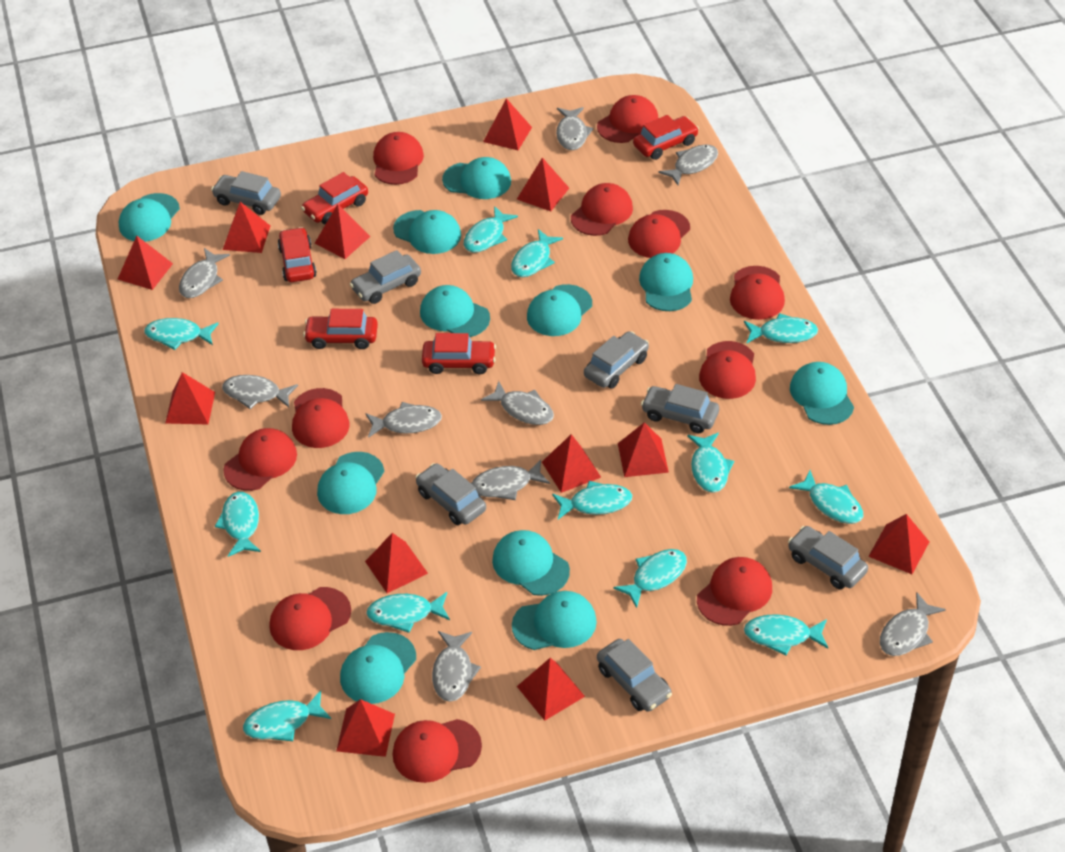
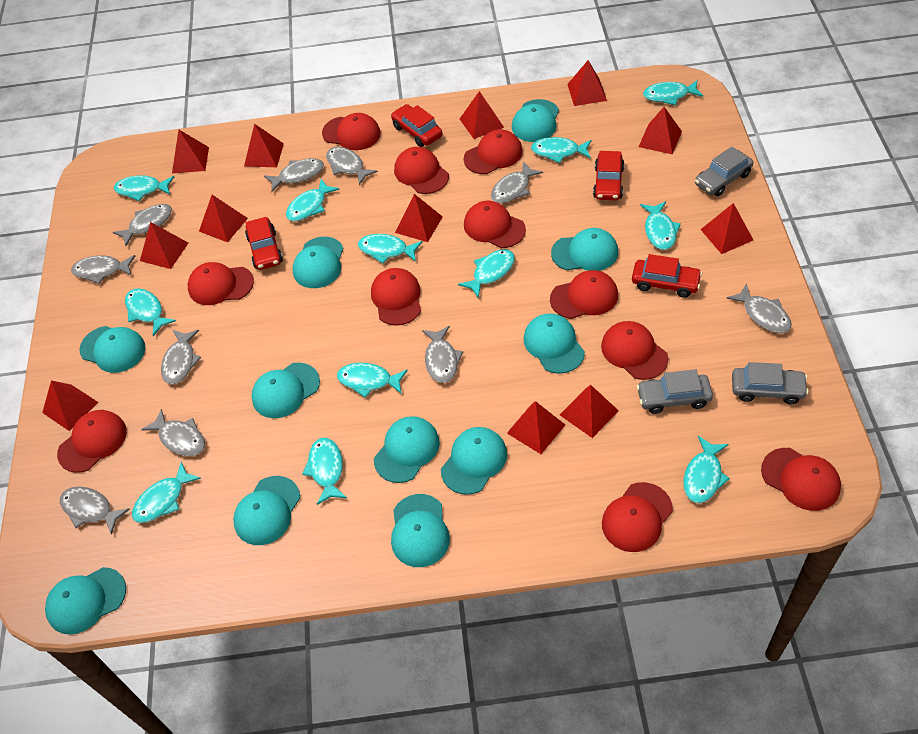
grey car: [211,171,281,215] [349,250,421,304] [415,463,486,525] [584,331,649,389] [597,639,672,712] [641,384,719,433] [788,526,868,590] = 7 -> [637,369,713,414] [695,147,753,196] [732,362,809,404] = 3
grey fish: [179,248,230,298] [222,375,298,409] [365,402,442,438] [432,631,481,702] [471,460,550,500] [481,381,554,425] [556,107,593,150] [658,144,718,185] [880,592,946,656] = 9 -> [60,486,130,535] [71,255,135,284] [113,204,172,246] [141,409,205,456] [161,330,201,385] [264,158,324,192] [326,147,378,185] [422,326,463,383] [491,161,543,203] [726,283,791,333] = 10
red car: [278,227,317,282] [301,172,368,225] [303,309,378,349] [422,333,496,374] [633,115,699,160] = 5 -> [245,217,283,270] [391,104,443,147] [593,151,625,200] [632,254,702,298] = 4

